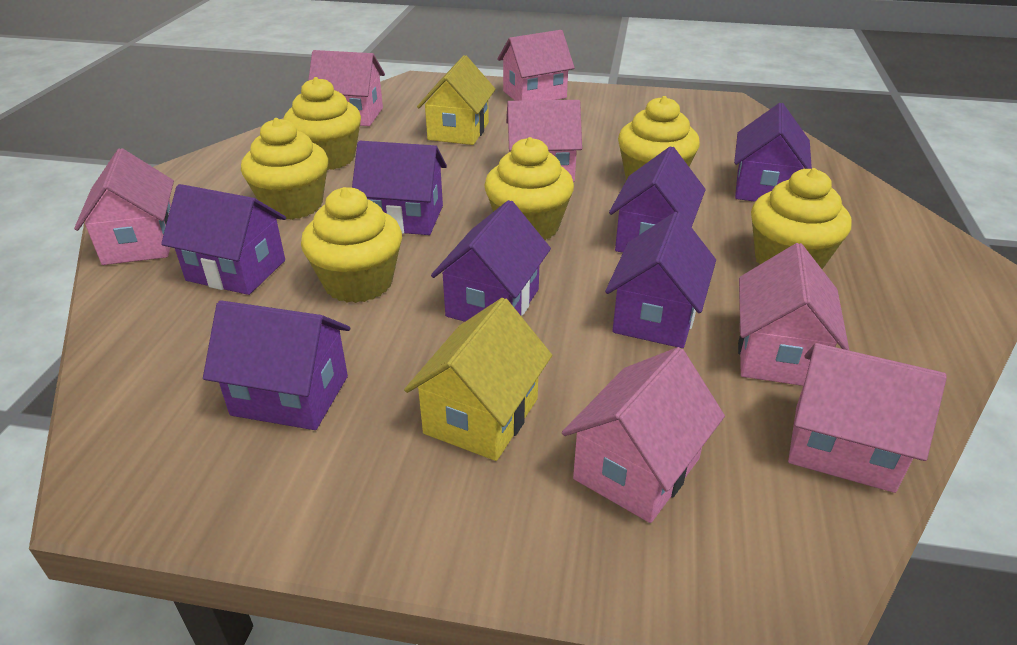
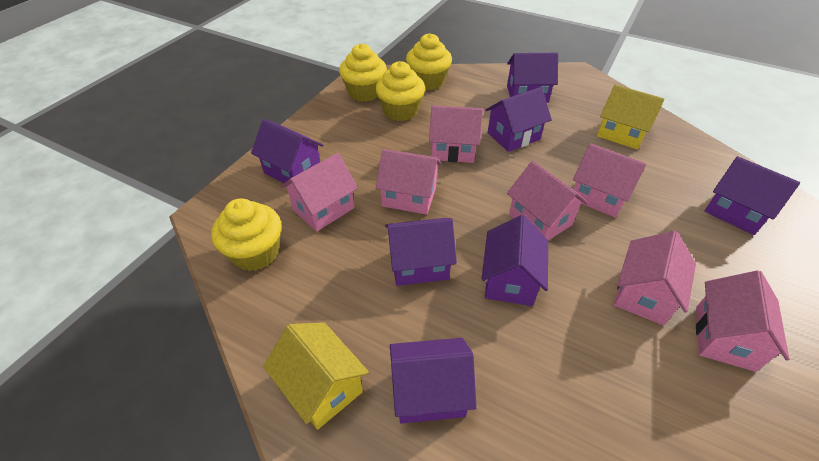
yellow cupcake: [241,118,328,220] [284,77,361,170] [301,187,402,303] [484,137,574,240] [618,96,700,180] [751,168,851,269] = 6 -> [211,198,282,271] [339,44,387,102] [375,61,425,121] [406,33,452,90] = 4

